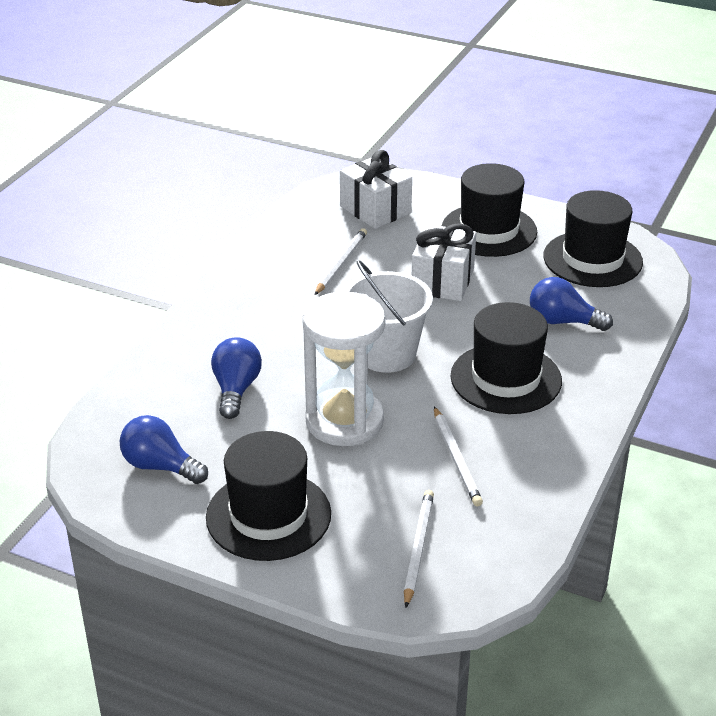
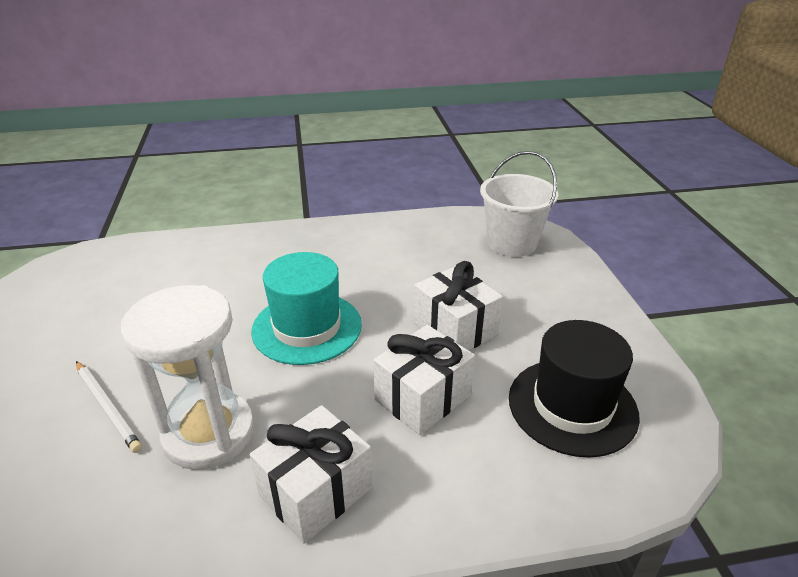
black hat: [206,431,331,561] [441,163,537,257] [451,302,562,414] [543,190,643,287] = 4 -> [509,320,640,458] = 1
blue light bulb: [120,415,208,484] [211,337,262,419] [530,277,613,331] = 3 -> none = 0
turquoise hat: none = 0 -> [251,252,362,365] = 1
white gift: [340,150,412,229] [412,223,476,301] = 2 -> [250,405,372,544] [373,325,475,435] [414,261,502,350] = 3
white pencil: [315,228,367,295] [404,490,434,608] [434,406,483,506] = 3 -> [76,361,142,453] = 1

